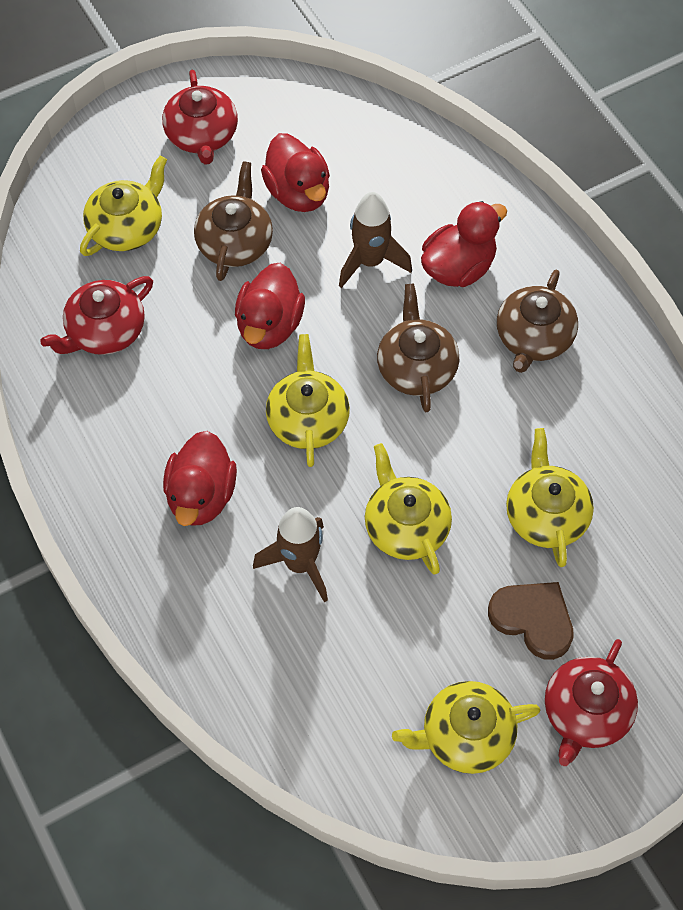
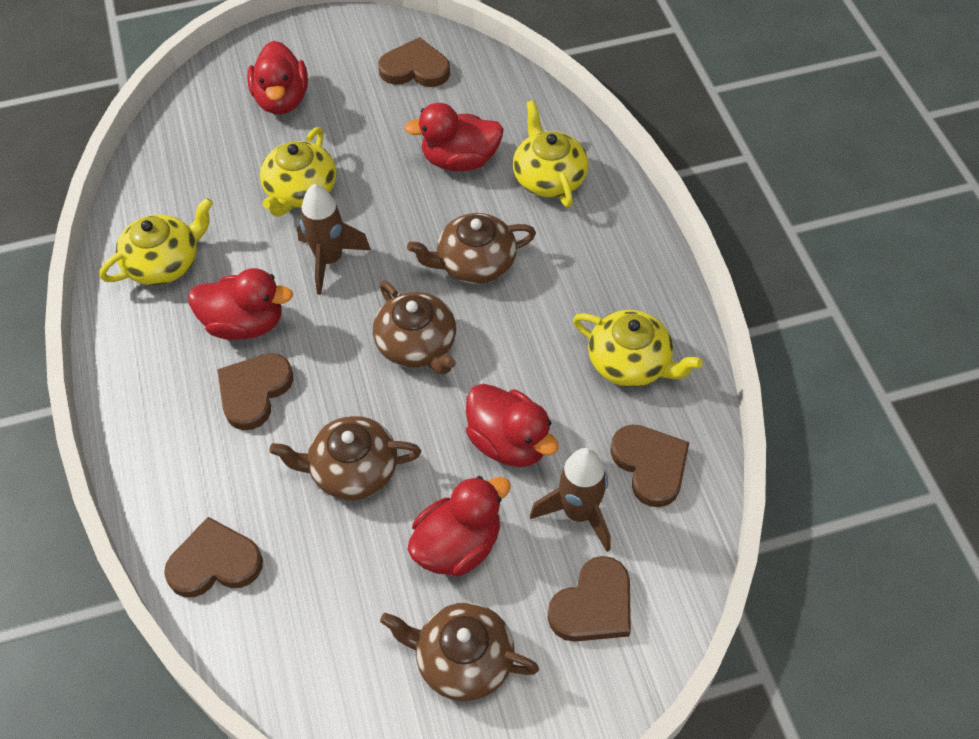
brown heart: [488,582,574,660] = 1 -> [164,517,263,597] [217,353,293,430] [378,37,450,87] [548,556,631,642] [610,424,689,507] = 5
brown teapot: [194,161,273,281] [377,283,459,412] [497,270,578,373] = 3 -> [269,416,421,500] [373,281,456,374] [380,603,539,701] [407,213,536,284] = 4
red duck: [163,431,237,526] [235,263,305,349] [261,133,330,212] [421,201,507,287] = 4 -> [188,268,293,340] [247,40,308,115] [404,103,504,171] [407,476,511,577] [466,384,559,467] = 5
red teapot: [40,276,153,355] [162,70,238,165] [545,639,638,766] = 3 -> none = 0
yellow teapot: [80,155,167,256] [266,334,350,467] [365,443,452,575] [392,681,540,774] [506,428,594,567] = 5 -> [100,198,213,285] [260,127,337,217] [513,100,588,208] [573,310,703,387] = 4

